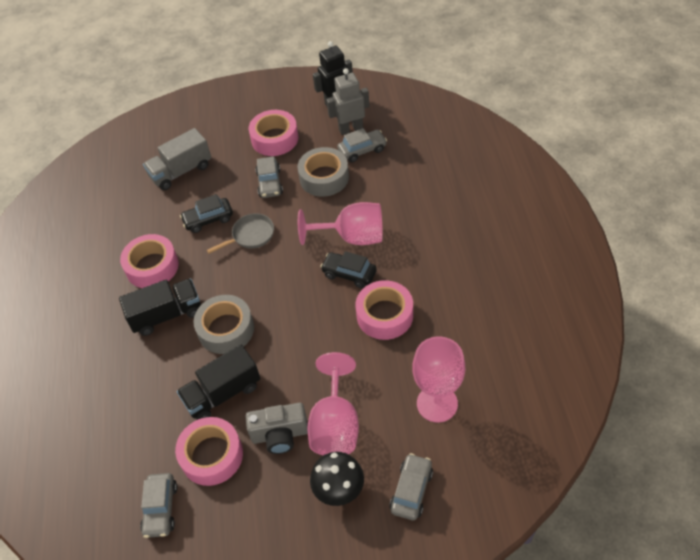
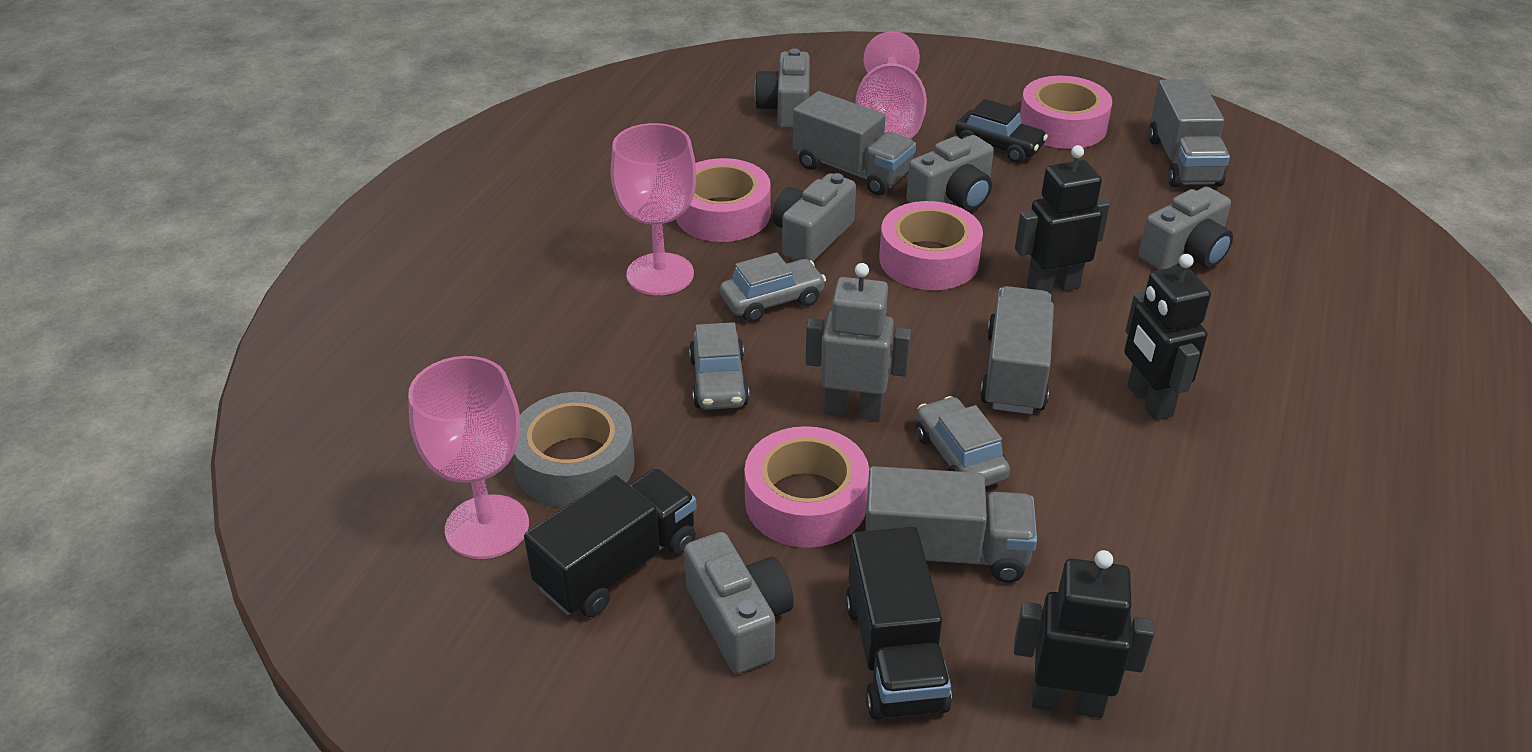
black car: [180,194,233,233] [320,251,377,288] = 2 -> [955,99,1048,163] = 1
black mushroom: [310,452,364,506] = 1 -> none = 0
black robot: [313,41,353,106] = 1 -> [1014,550,1155,718] [1015,145,1110,294] [1124,254,1211,421] = 3
grey camera: [246,403,308,454] = 1 -> [684,532,794,674] [754,49,810,129] [773,173,856,262] [906,135,994,211] [1139,187,1233,270] = 5
grey car: [140,473,177,538] [255,156,283,198] [337,128,387,163] [390,453,433,520] = 4 -> [689,322,749,410] [720,252,826,322] [916,396,1010,487] = 3
grey pan: [207,213,274,254] = 1 -> none = 0
grey tape: [193,295,254,354] [298,147,349,197] = 2 -> [513,392,635,507] = 1
grey truck: [143,128,211,190] = 1 -> [793,91,916,196] [865,466,1037,583] [980,286,1054,414] [1148,79,1230,187] = 4

